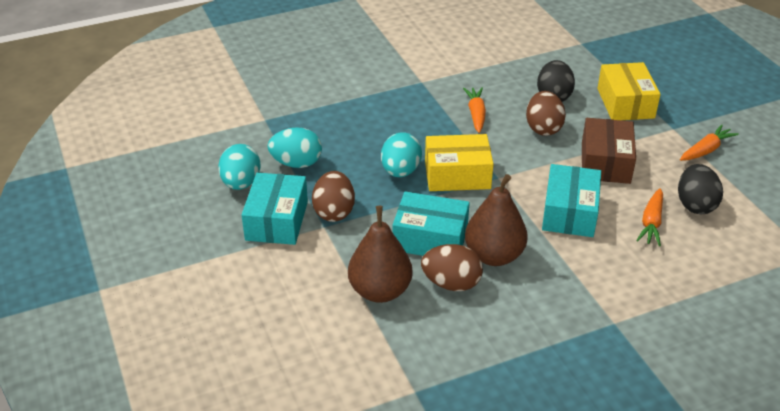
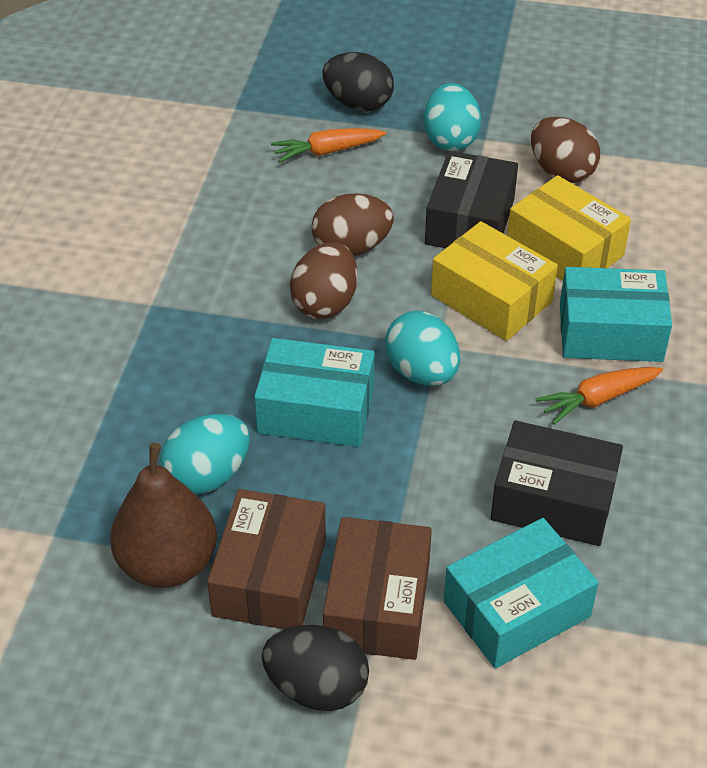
black box: none = 0 -> [425,151,518,248] [491,421,623,546] = 2
brown box: [582,118,636,184] = 1 -> [207,489,326,629] [323,517,432,660] = 2
brown pear: [348,206,413,303] [465,174,528,266] = 2 -> [110,443,217,588] = 1
orange carrot: [463,87,486,133] [636,188,663,246] [680,124,739,161] = 3 -> [271,128,386,163] [535,367,663,424] = 2

